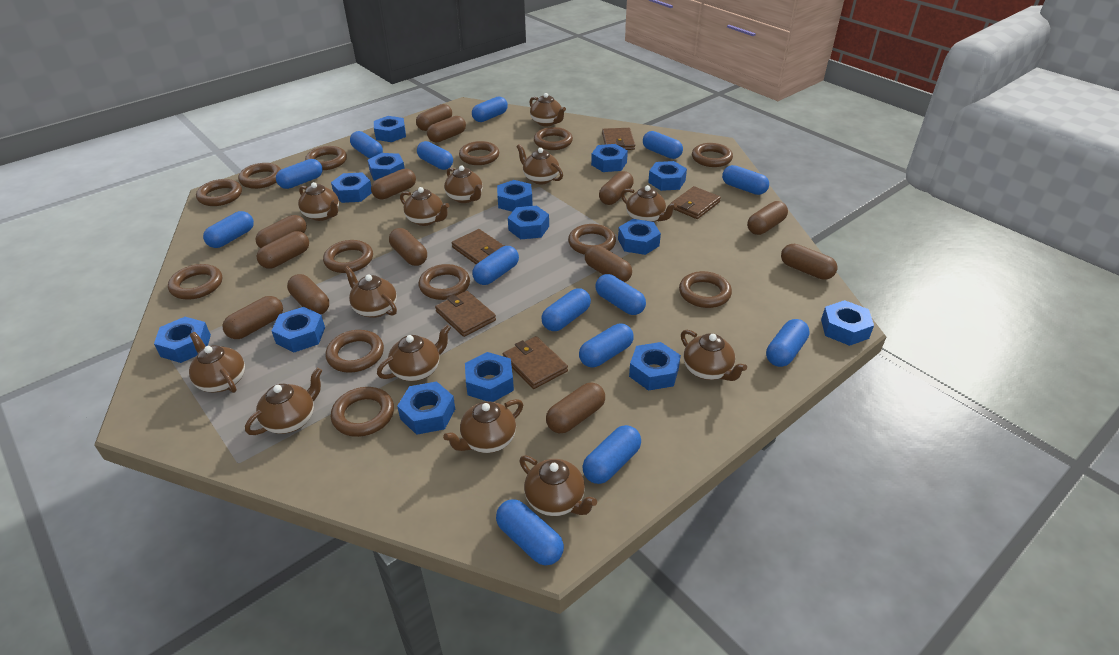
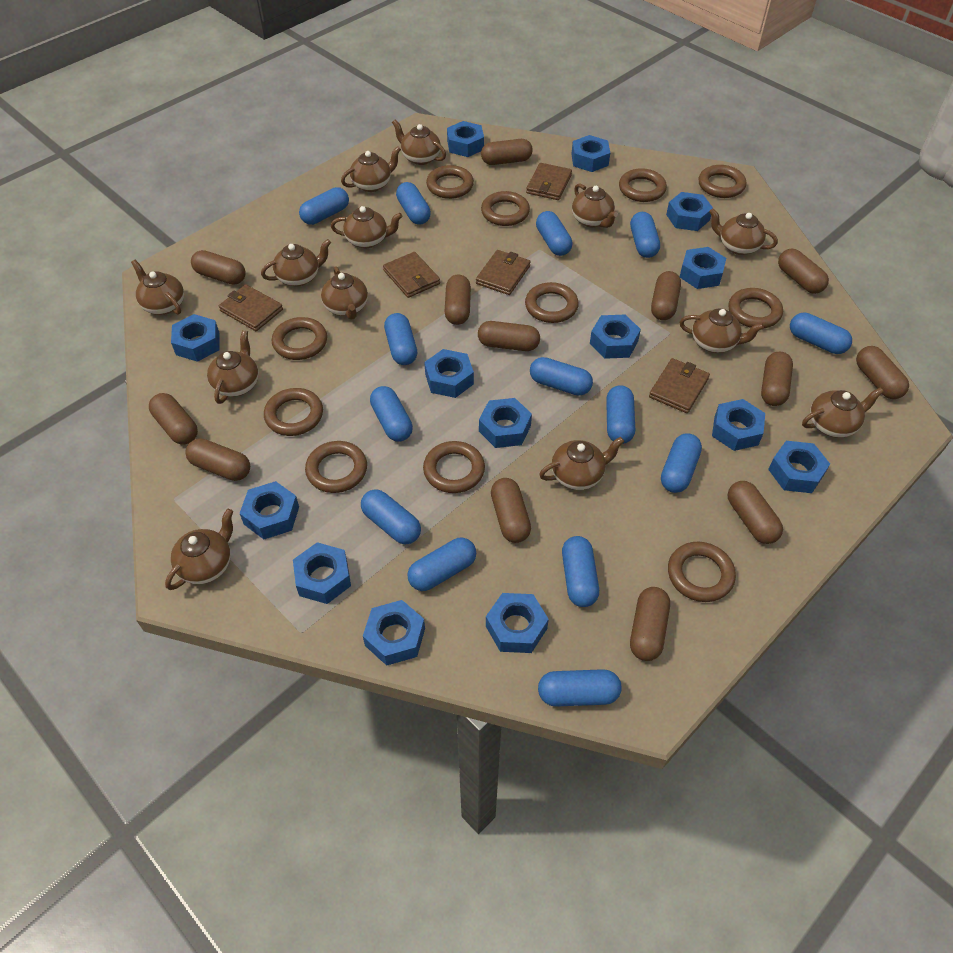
brown ring: [168,264,222,300] [196,179,242,206] [238,163,281,189] [305,146,347,170] [323,240,373,273] [326,330,384,373] [331,387,394,437] [419,264,470,300] [459,141,499,165] [534,127,573,150] [568,224,616,255] [679,271,732,308] [692,143,733,167] = 13 -> [264,388,323,436] [272,317,327,360] [305,441,367,493] [423,441,485,493] [426,165,474,199] [481,191,530,226] [525,282,579,323] [619,168,667,202] [668,542,736,602] [698,165,746,198] [728,288,783,328] = 11

